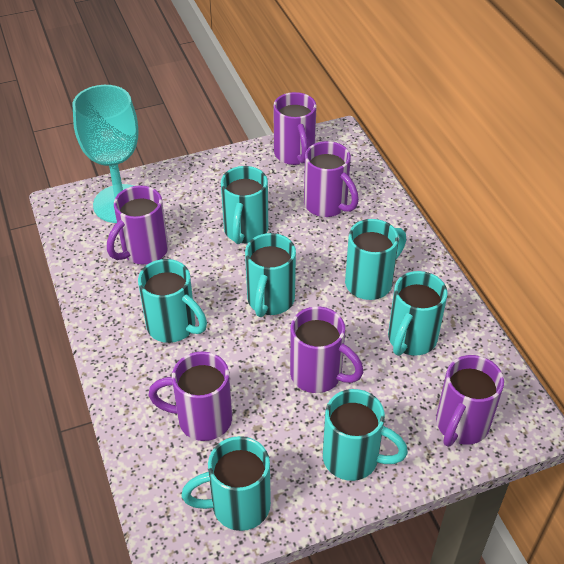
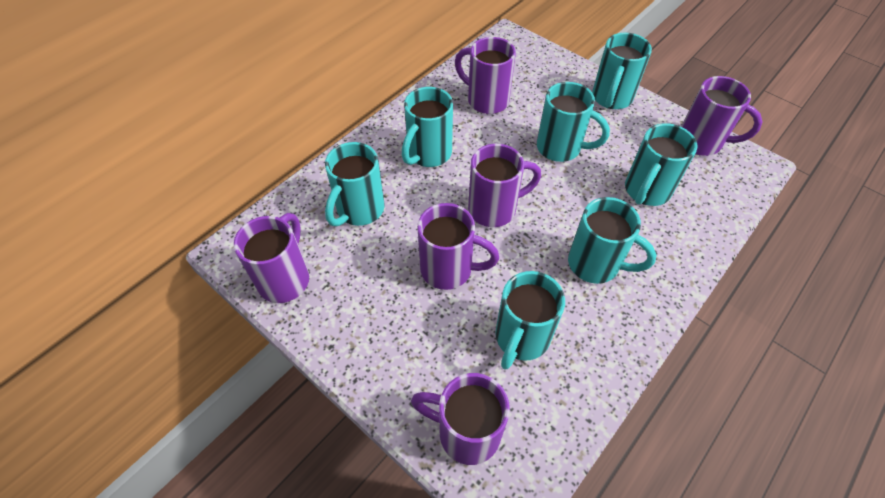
turquoise goblet: [72,85,138,223] = 1 -> none = 0

